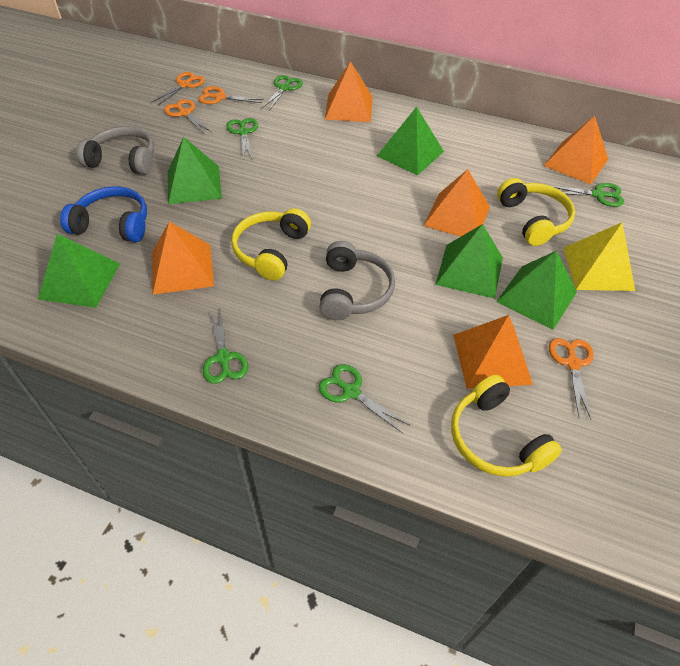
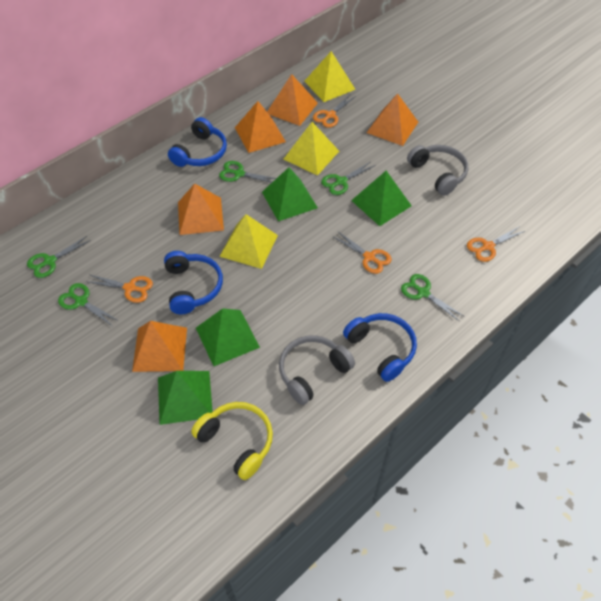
blue headphones: [60,186,147,242] = 1 -> [164,251,223,314] [168,117,227,167] [343,313,417,382] = 3
green pyramid: [38,234,120,308] [168,137,222,204] [377,106,444,175] [435,224,503,299] [496,251,577,330] = 5 -> [158,371,213,425] [196,308,260,366] [262,167,318,221] [351,171,412,226] = 4
yellow headphones: [231,208,311,280] [451,375,562,477] [497,178,575,246] = 3 -> [191,402,273,480] = 1
yellow pyramid: [563,223,635,291] = 1 -> [219,214,278,269] [284,122,339,176] [304,51,356,102] = 3

